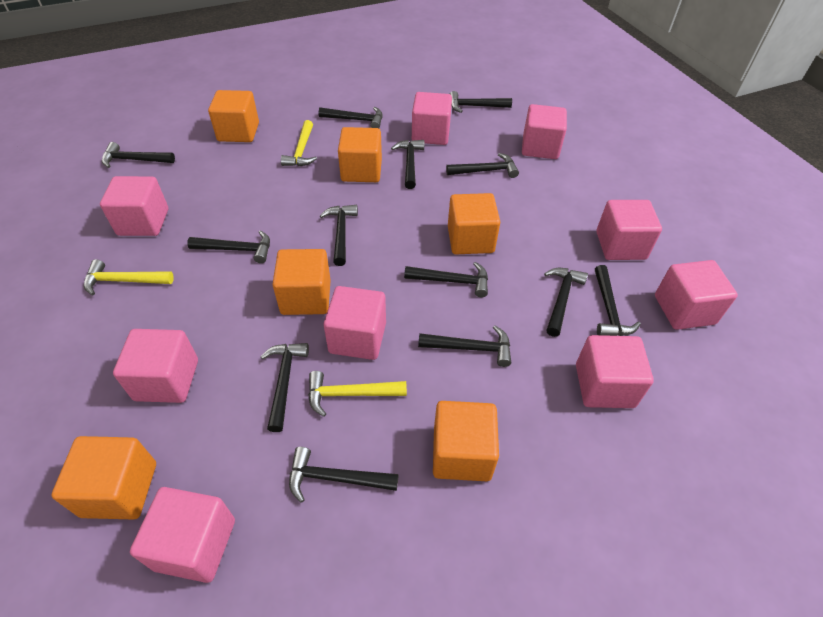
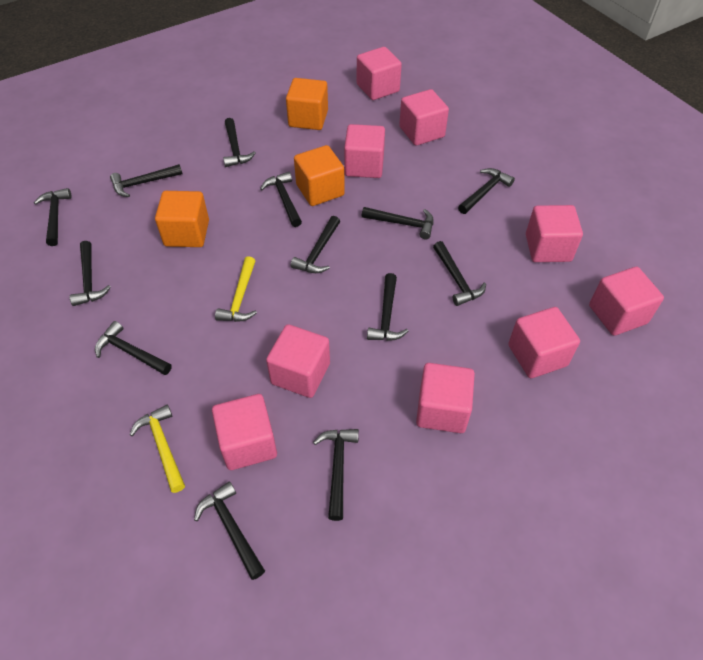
orange cube: [51,436,156,520] [208,90,259,142] [272,249,331,315] [338,127,382,182] [433,401,499,481] [448,193,500,254] = 6 -> [155,191,209,247] [286,78,328,130] [294,145,345,206] = 3
yellow hammer: [84,259,174,295] [281,120,317,166] [308,371,407,417] = 3 -> [130,404,185,493] [215,256,257,322] = 2

